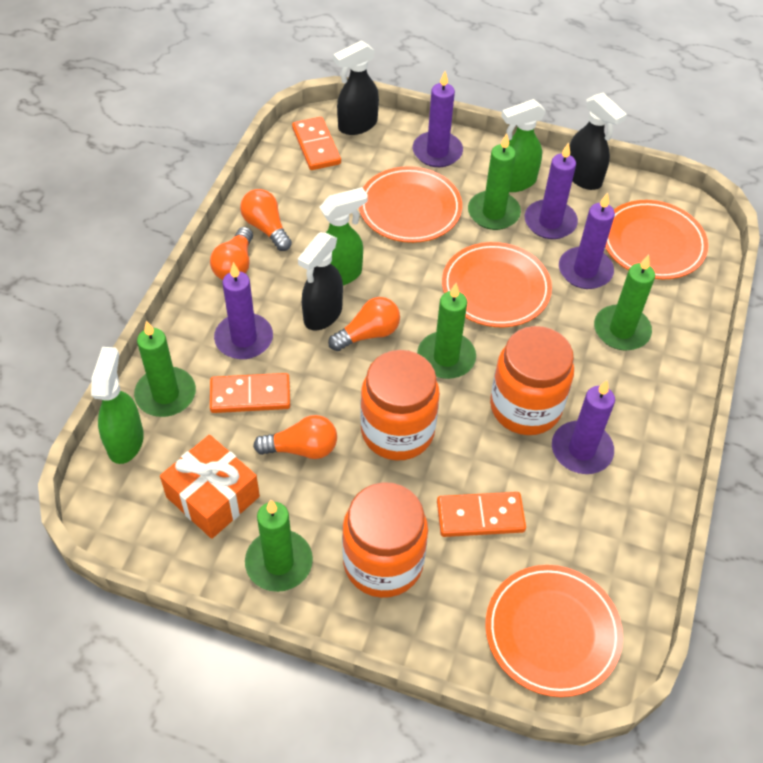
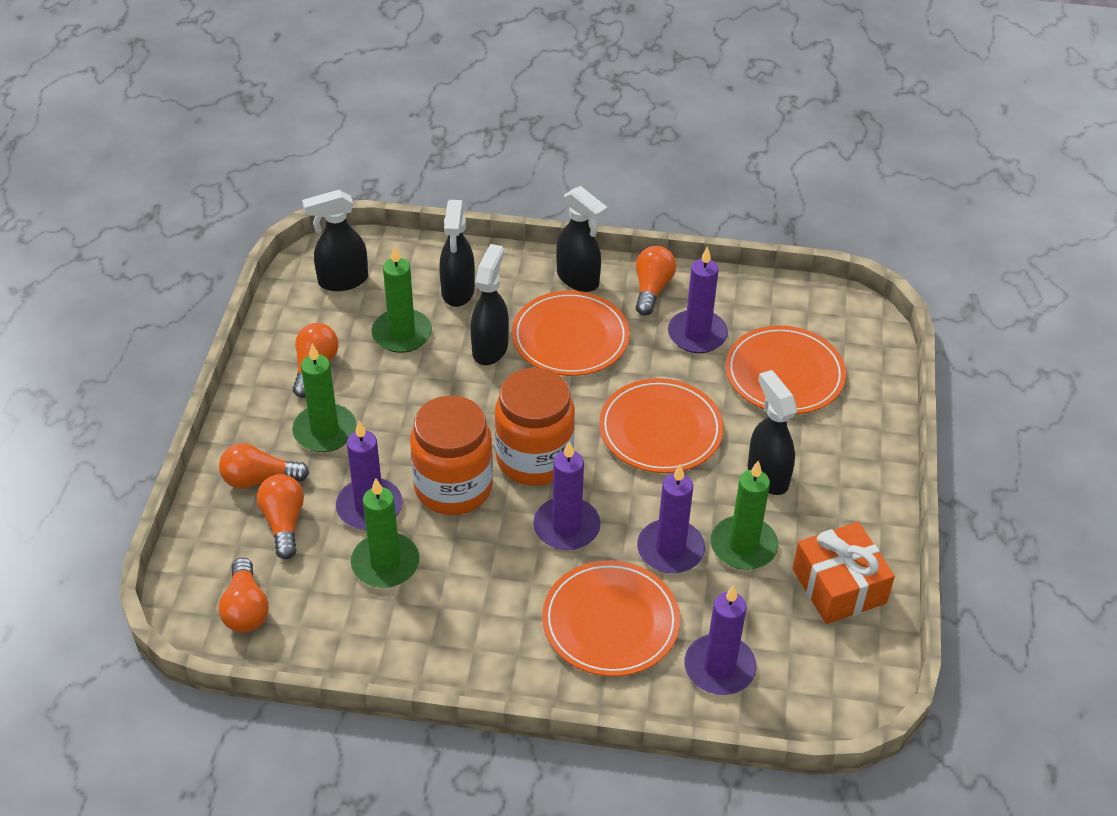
black spray bottle: [298,232,343,331] [333,40,379,135] [569,93,627,190] = 3 -> [302,190,368,291] [439,200,475,307] [470,244,509,365] [556,186,608,292] [748,370,797,495] = 5
green candle: [134,320,196,417] [245,500,313,592] [417,283,476,379] [468,133,521,230] [594,255,655,351] = 5 -> [292,344,357,452] [351,478,419,588] [372,246,432,353] [711,461,778,570] = 4
green spray bottle: [91,347,144,464] [320,187,368,286] [501,99,546,192] = 3 -> none = 0
orange domino: [210,373,290,413] [292,117,341,170] [437,492,526,537] = 3 -> none = 0
orange jar: [342,482,428,598] [360,350,440,460] [490,326,574,435] = 3 -> [410,396,493,515] [495,368,575,486] = 2
orange light bulb: [210,227,253,280] [240,189,292,251] [253,415,337,459] [328,297,400,351] = 4 -> [219,443,309,489] [219,558,269,633] [257,474,304,559] [293,323,338,398] [636,246,676,316] = 5

